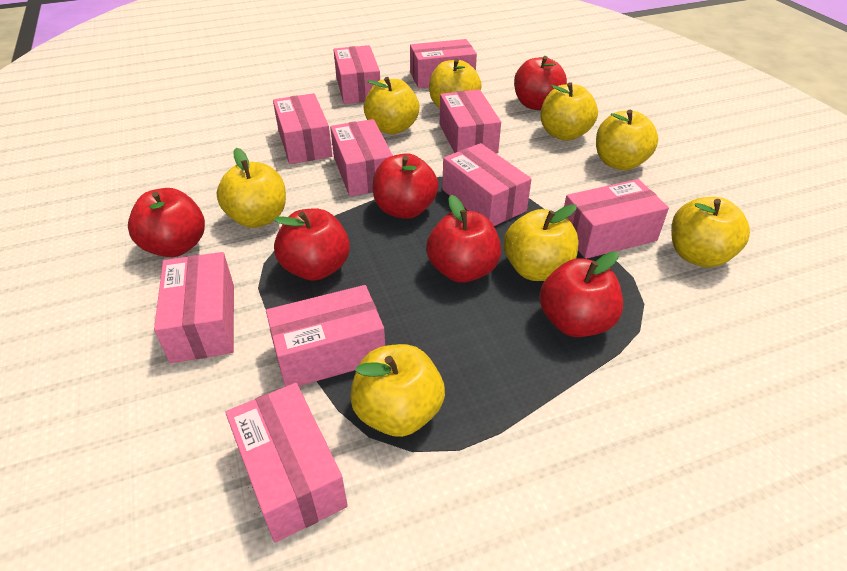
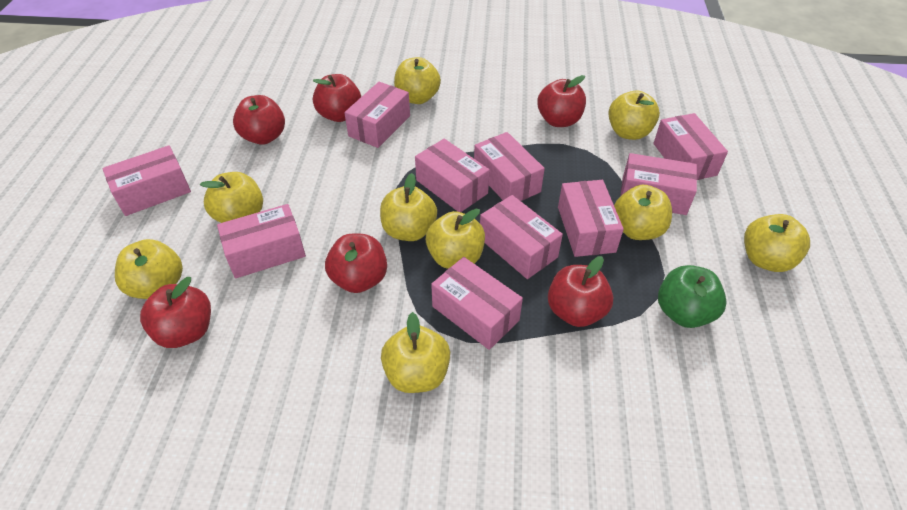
green apple: none = 0 -> [658,265,727,328] = 1
yellow apple: [217,148,286,228] [350,344,445,437] [364,77,419,134] [429,58,482,108] [504,204,579,281] [540,82,598,141] [596,110,658,170] [671,197,750,267] = 8 -> [115,239,183,299] [200,172,263,223] [380,173,437,241] [381,312,450,393] [394,57,441,104] [426,209,485,269] [608,90,660,140] [614,185,672,240] [744,214,810,272] = 9

